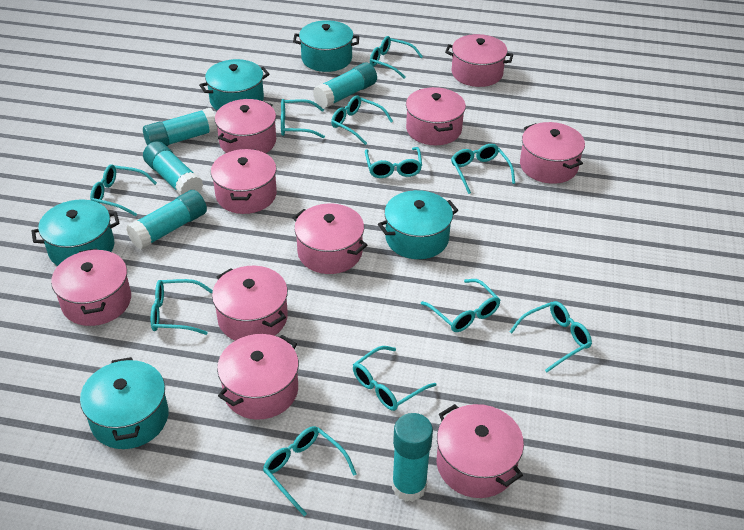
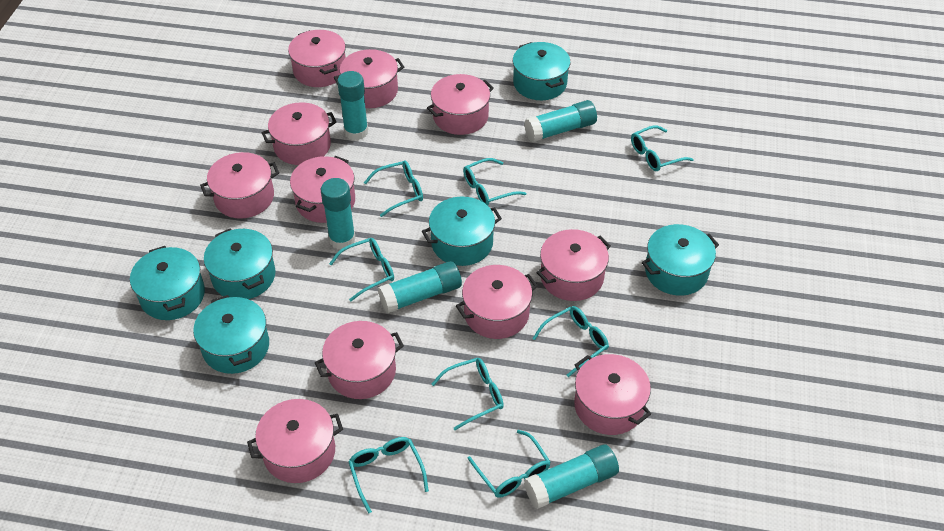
pink pot: [51,248,131,326] [211,149,277,214] [212,266,288,341] [215,99,276,153] [217,334,299,420] [293,204,367,274] [406,87,466,145] [437,404,524,498] [445,34,513,87] [520,122,585,184] = 10 -> [200,152,279,219] [247,399,343,483] [261,102,337,165] [288,30,346,87] [290,156,355,223] [315,321,404,399] [334,49,404,108] [427,74,494,135] [456,265,538,339] [536,229,611,301] [574,354,651,435] = 11
turquoise glasses: [90,164,157,216] [151,279,213,335] [263,426,356,516] [281,99,325,138] [331,95,393,145] [353,346,436,411] [365,147,422,178] [370,36,423,79] [421,279,500,332] [451,144,515,194] [510,301,592,372] = 11 -> [329,238,394,301] [348,437,429,514] [364,161,423,217] [432,358,504,430] [463,158,526,206] [467,430,550,498] [532,306,609,377] [631,125,694,171] = 8
turquoise pot: [31,200,120,266] [80,357,169,449] [199,59,270,111] [293,20,359,72] [378,190,458,259] = 5 -> [130,246,205,320] [193,295,269,374] [204,229,276,299] [422,196,502,266] [513,42,570,100] [642,224,719,296] = 6

